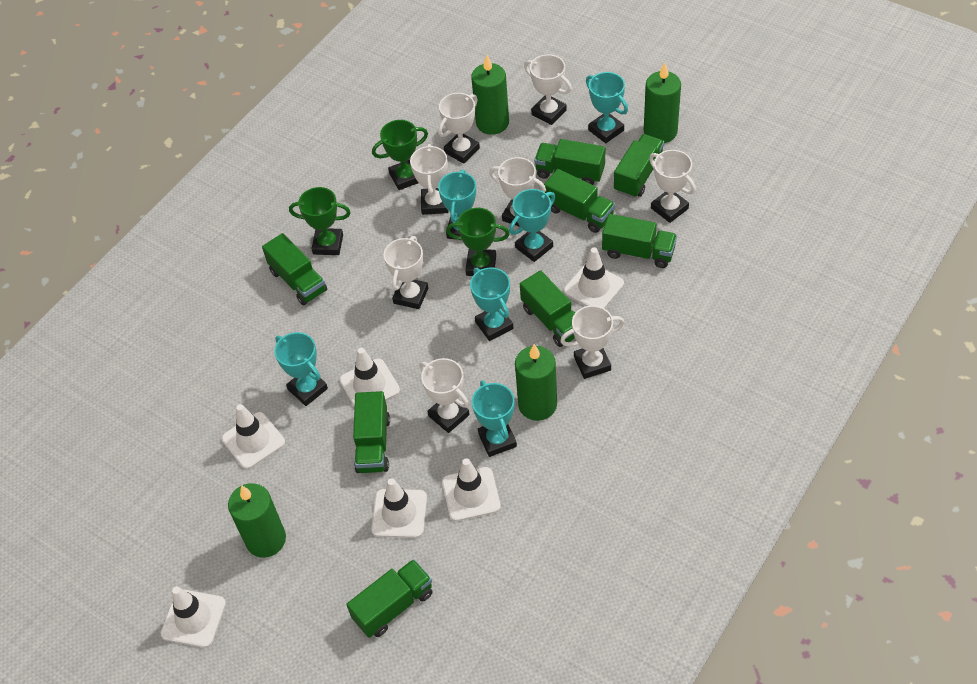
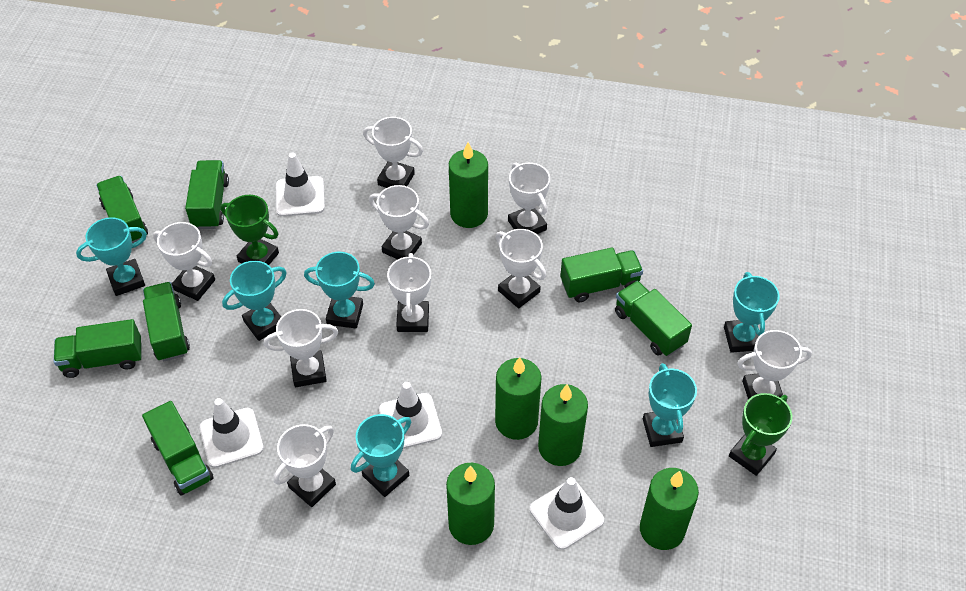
green candle: [228,483,286,558] [471,55,509,135] [515,344,557,421] [644,63,681,143] = 4 -> [446,463,495,545] [449,142,488,228] [495,357,542,440] [538,384,588,466] [640,468,699,550] = 5
green trophy: [289,187,351,255] [372,120,428,190] [446,208,510,276] = 3 -> [221,195,279,265] [729,393,792,476] = 2
green truck: [262,233,327,306] [346,559,433,638] [353,391,390,473] [520,270,575,347] [534,139,605,185] [544,169,615,233] [602,214,677,268] [614,134,664,198] = 8 -> [54,319,142,378] [96,176,148,243] [142,401,214,495] [143,282,190,361] [185,160,229,229] [560,248,643,302] [615,281,692,356] = 7
white traffic cone: [160,586,226,648] [222,404,285,469] [340,348,400,408] [371,478,427,538] [442,458,501,521] [564,247,624,309] = 6 -> [200,398,264,468] [276,153,325,217] [379,382,442,449] [530,477,604,550] = 4
white trophy: [384,236,428,309] [410,144,448,215] [420,358,470,433] [438,93,480,164] [489,157,546,227] [524,54,572,125] [560,306,625,379] [649,150,696,223] = 8 -> [153,222,215,301] [264,309,338,387] [274,424,336,507] [363,117,423,188] [369,185,429,259] [387,253,431,332] [496,229,546,308] [508,163,550,234] [737,330,812,400] = 9

